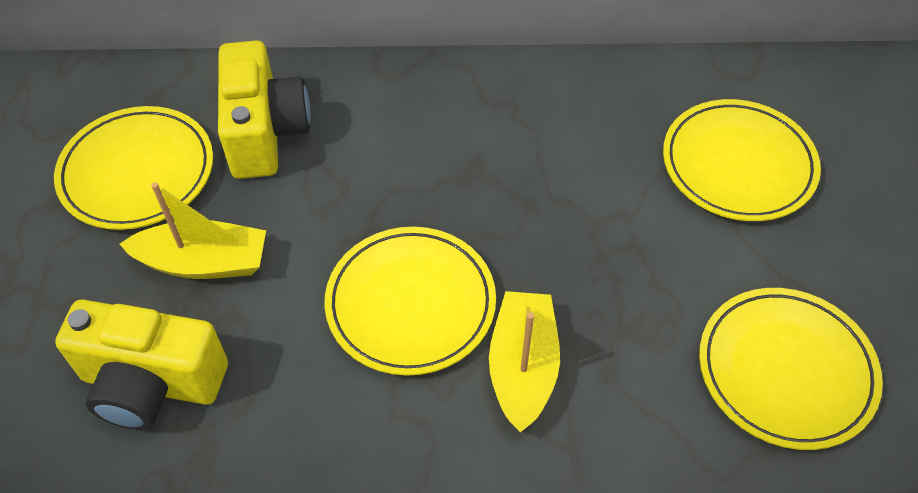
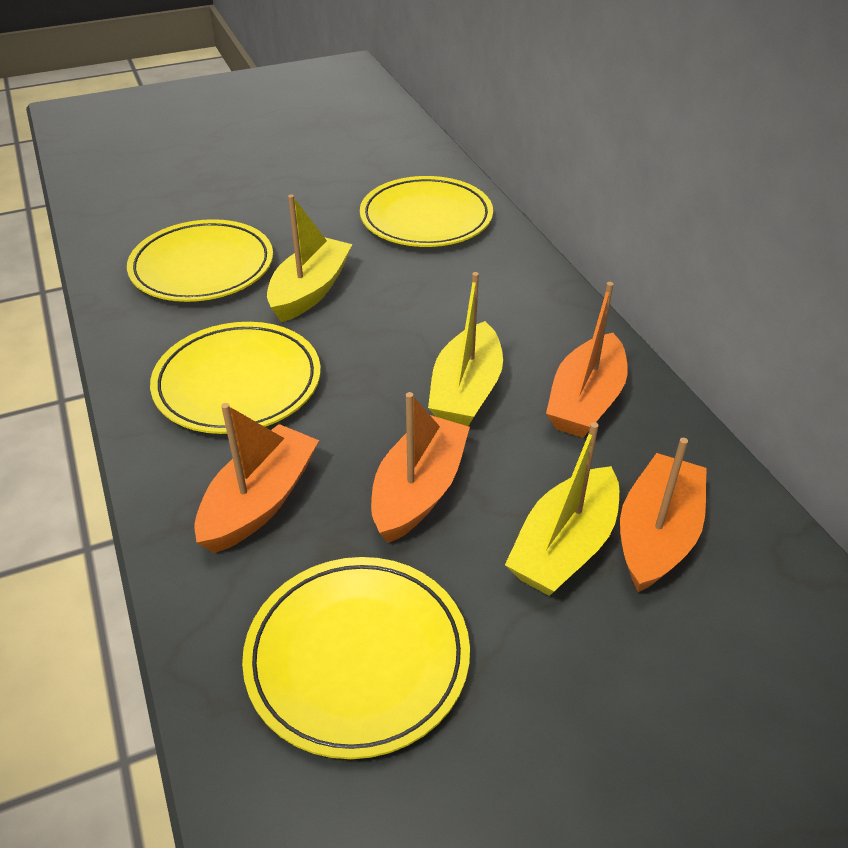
orange boat: none = 0 -> [194,403,319,553] [371,392,470,543] [546,282,628,438] [620,438,707,592] = 4
yellow boat: [120,182,266,279] [489,291,560,432] = 2 -> [267,195,352,322] [428,272,503,426] [505,422,619,596] = 3
yellow camera: [55,299,228,430] [218,40,310,179] = 2 -> none = 0

